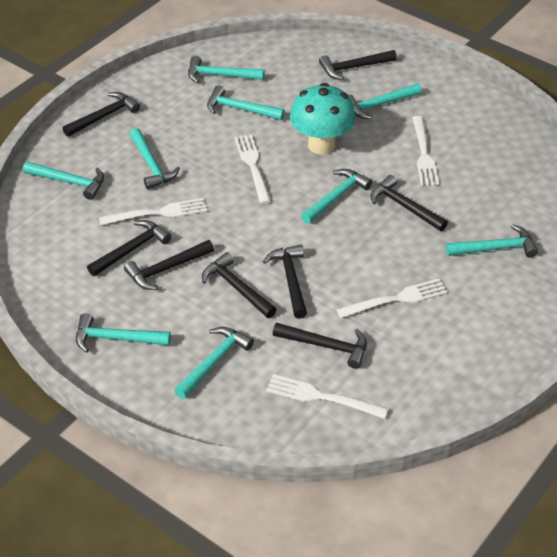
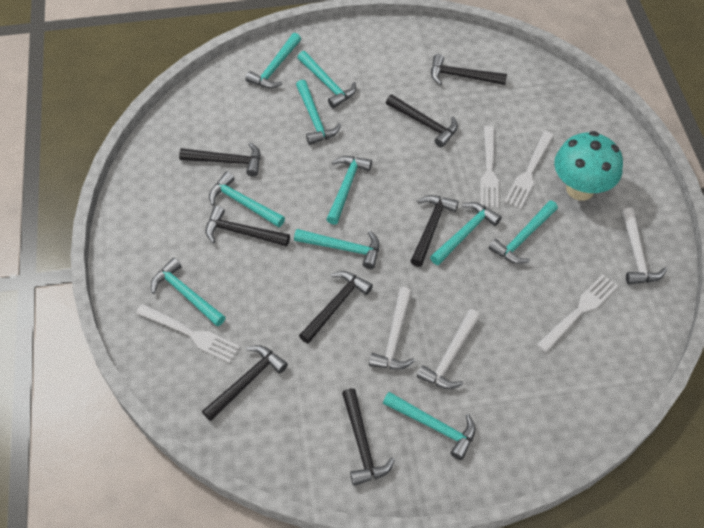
turquoise hammer: [23,161,104,200] [76,313,171,353] [129,128,180,189] [175,327,254,399] [188,56,264,83] [207,85,285,120] [301,169,372,224] [348,83,422,119] [446,224,538,258] = 9 -> [151,258,226,327] [209,171,285,227] [245,33,301,88] [294,229,379,269] [296,80,341,145] [297,51,356,108] [326,156,372,225] [383,392,475,460] [430,202,502,265] [489,200,558,264] = 10
white fork: [99,198,207,225] [234,134,271,204] [266,374,388,419] [336,279,447,318] [412,116,439,186] = 5 -> [136,304,240,363] [480,126,499,208] [504,131,554,209] [537,274,618,352] = 4
white hammer: none = 0 -> [369,287,415,370] [417,309,480,389] [622,208,667,285] = 3

